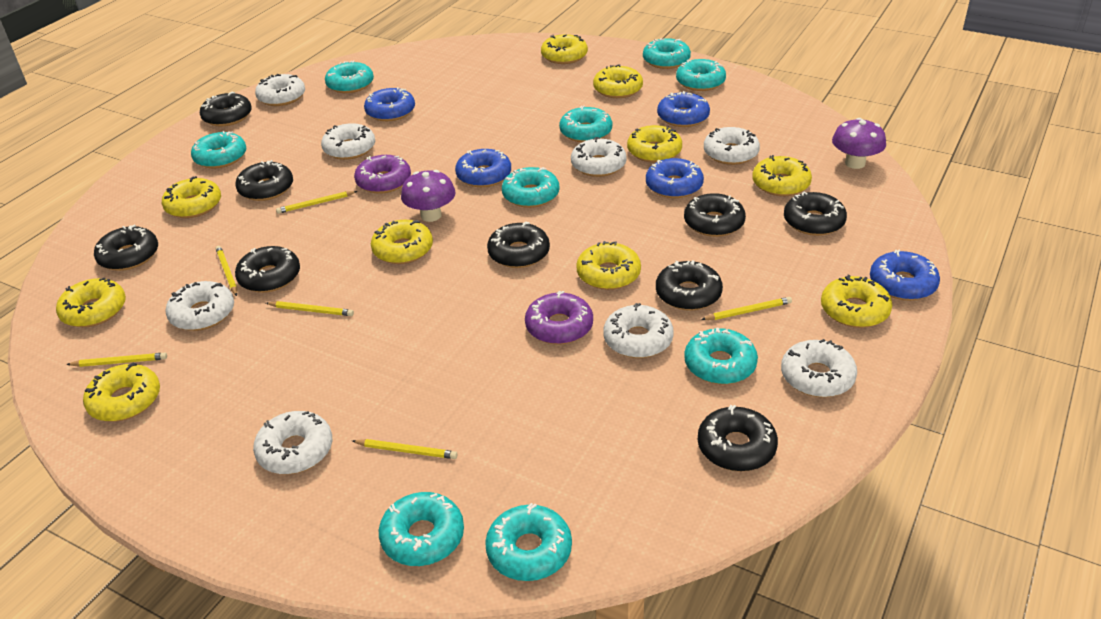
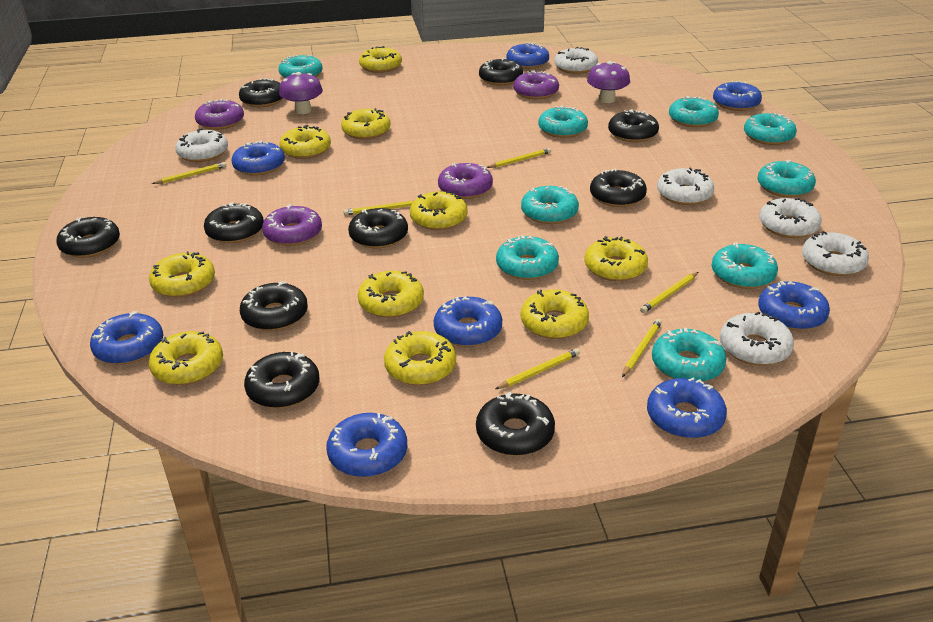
black donut: [94,225,158,271] [200,92,252,126] [235,160,293,201] [235,246,300,293] [487,221,550,268] [656,260,723,311] [684,193,746,237] [698,405,778,472] [784,191,847,236] = 9 -> [56,217,120,258] [204,202,264,243] [239,78,283,107] [240,281,308,331] [244,351,320,408] [348,208,408,249] [476,392,555,456] [479,58,523,86] [590,169,647,207] [608,109,659,142] = 10
blue donut: [364,87,415,121] [455,149,511,187] [646,158,704,198] [657,91,710,127] [870,249,940,300] = 5 -> [90,311,163,365] [231,141,285,176] [326,413,407,477] [434,297,502,347] [507,42,549,69] [647,378,727,439] [713,81,762,111] [758,281,830,331] = 8
purple donut: [354,155,411,194] [525,291,593,345] = 2 -> [195,99,244,130] [262,204,322,246] [438,163,493,199] [513,70,559,99] = 4
white donut: [166,281,234,331] [253,411,332,474] [255,74,305,106] [321,123,375,160] [571,137,627,177] [603,303,674,358] [704,127,760,165] [781,339,857,397] = 8 -> [176,129,228,162] [554,47,598,74] [657,168,714,205] [720,312,794,366] [759,198,822,238] [802,231,869,276] = 6

